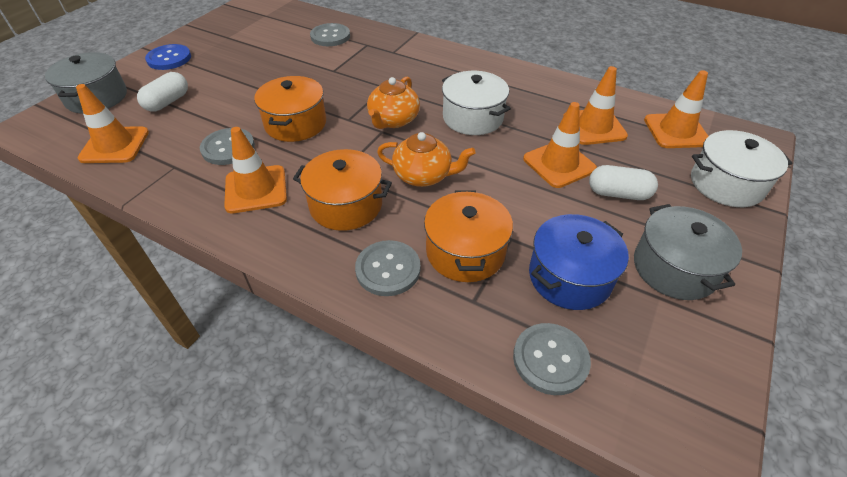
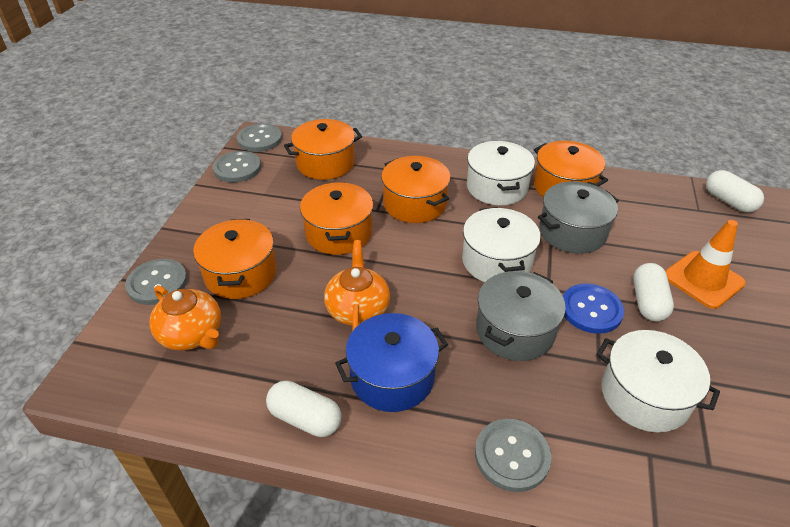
orange pot: [254,76,326,142] [293,149,392,231] [424,190,513,282] = 3 -> [193,219,277,299] [284,119,362,180] [300,182,373,255] [381,156,451,223] [534,141,608,197] = 5
orange traffic cone: [76,84,149,163] [224,127,287,213] [523,102,597,188] [563,66,628,145] [644,70,708,148] = 5 -> [665,220,746,309] = 1
white capsule: [137,72,188,112] [589,165,658,200] = 2 -> [266,380,341,437] [633,263,674,321] [706,170,764,212] = 3
white pot: [442,71,511,135] [691,130,792,207] = 2 -> [462,207,541,282] [467,141,535,206] [597,330,720,433] = 3

